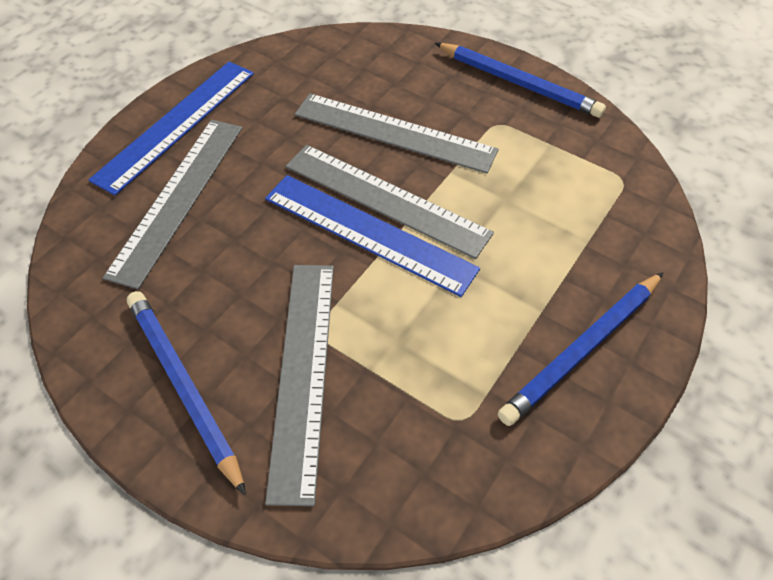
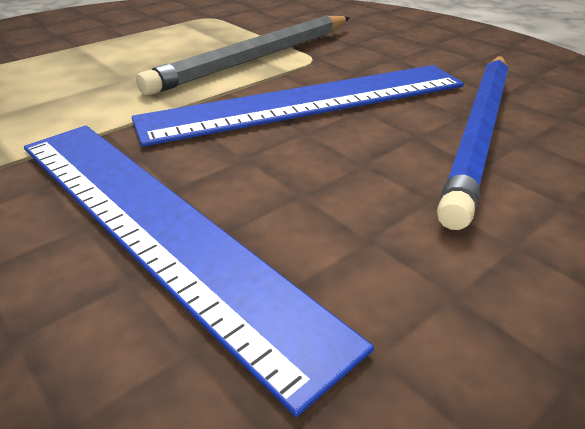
blue pencil: [127,291,246,496] [435,43,606,118] [498,272,664,426] = 3 -> [437,56,509,230] = 1
grey pencil: none = 0 -> [136,15,350,95] = 1
grey ruler: [103,120,242,289] [265,265,334,506] [286,145,494,259] [295,93,499,174] = 4 -> none = 0

